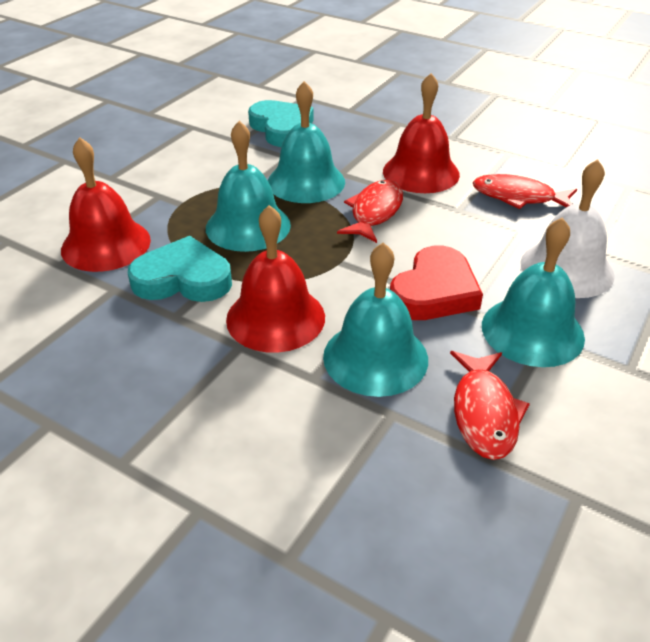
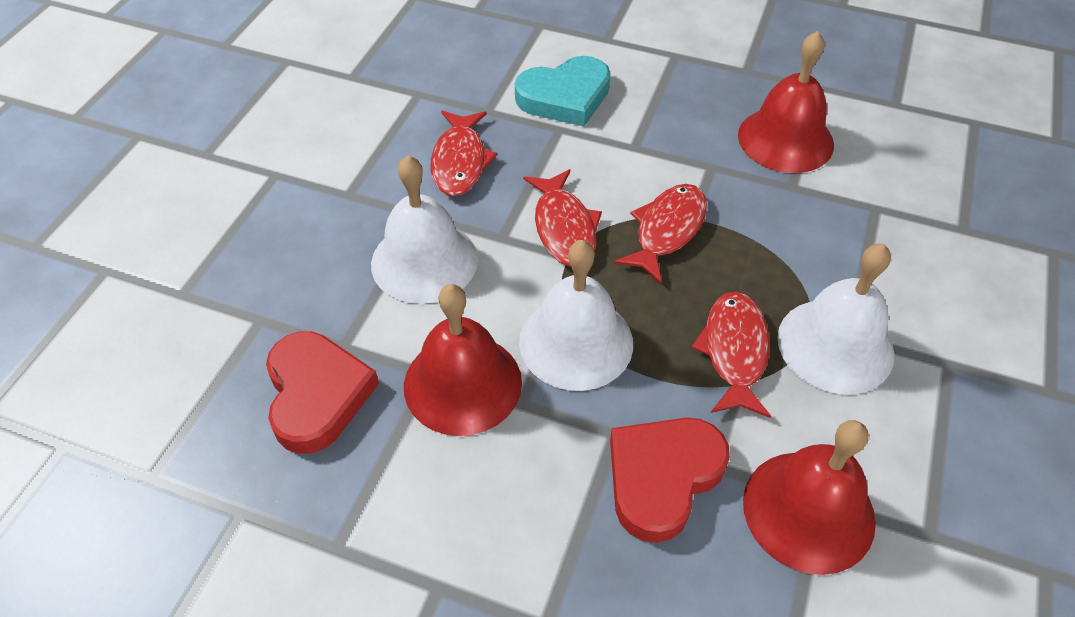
red fish: [337,180,403,243] [450,351,530,460] [473,174,577,209] = 3 -> [430,111,497,196] [523,169,602,267] [614,184,707,283] [691,292,771,418] = 4
red heart: [390,245,483,320] = 1 -> [266,331,379,454] [610,418,730,543] = 2
turquoise bell: [206,121,291,252] [268,81,345,203] [323,242,428,397] [482,217,585,367] = 4 -> none = 0
turquoise heart: [128,236,232,302] [248,100,313,147] = 2 -> [515,56,610,126] = 1
white bell: [520,159,615,298] = 1 -> [371,155,478,304] [519,240,633,391] [777,244,894,395] = 3

